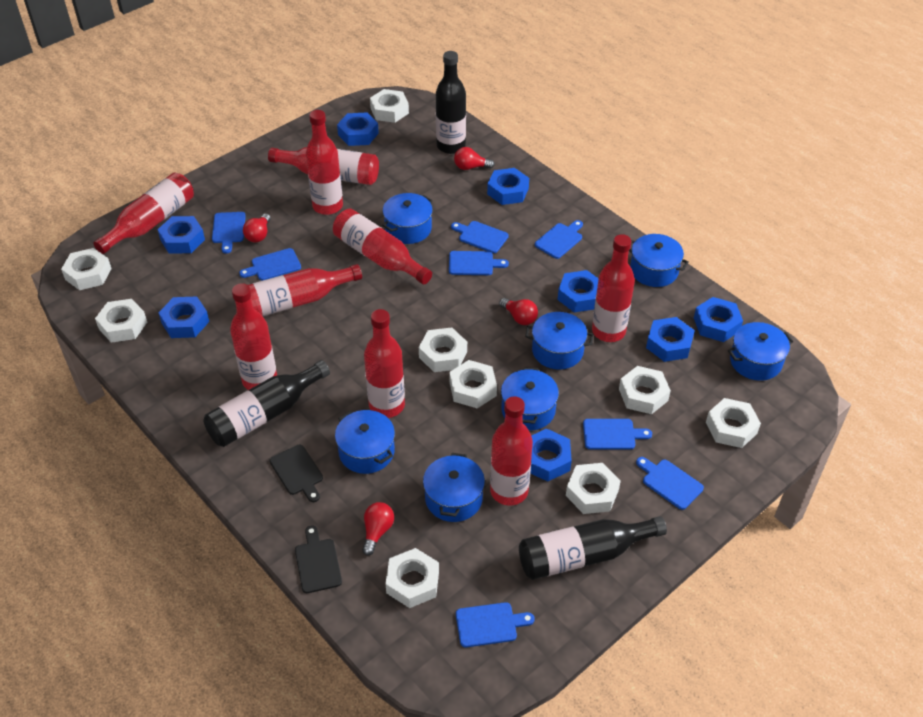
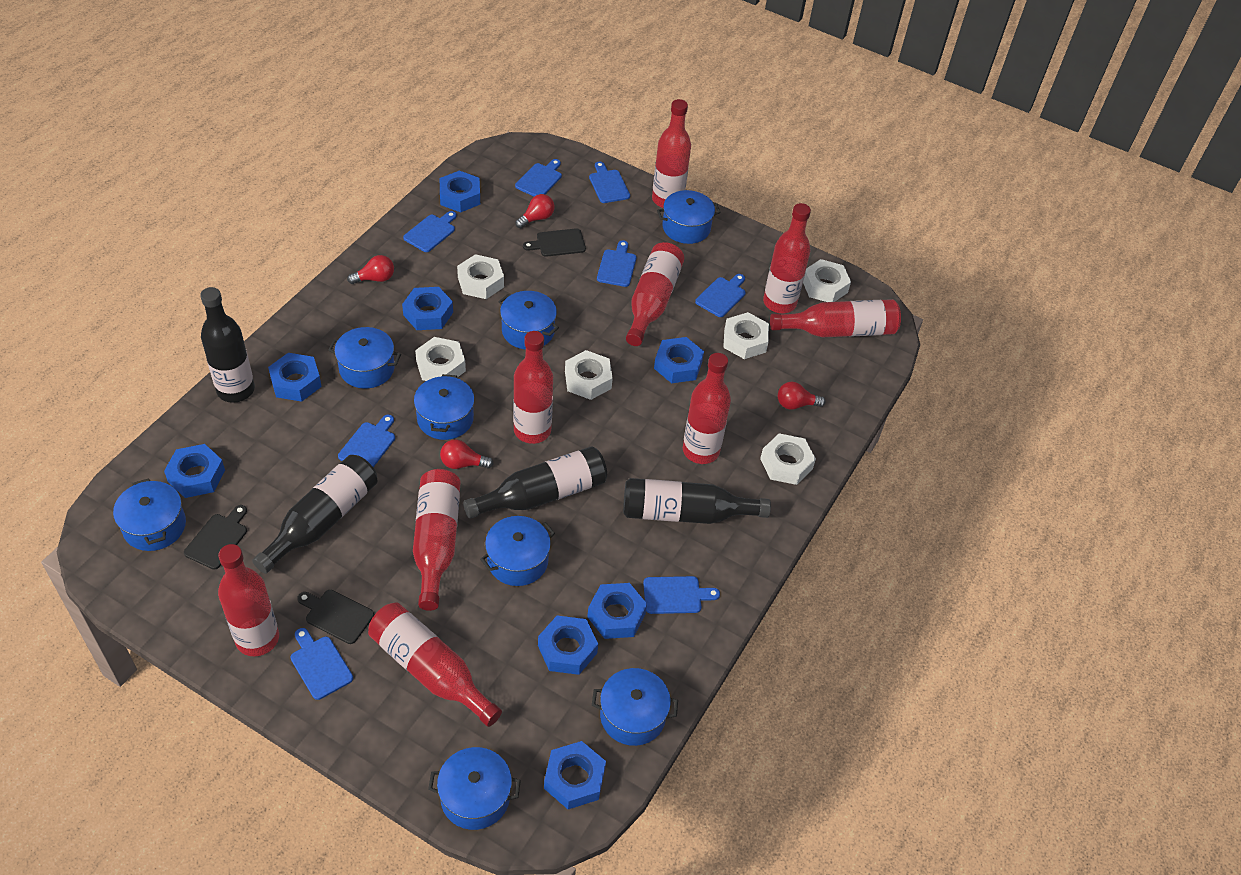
black bottle: [203,360,330,447] [436,51,466,154] [519,516,667,580] = 3 -> [200,287,255,403] [252,455,377,574] [463,446,607,519] [623,478,771,524] = 4
black cutting board: [270,445,323,502] [295,526,342,593] = 2 -> [184,505,247,569] [297,590,374,644] [523,228,586,257] = 3
blue pot: [335,410,395,474] [382,193,433,244] [423,453,485,522] [501,367,559,431] [525,312,593,370] [629,234,689,287] [728,322,793,381] = 7 -> [113,478,186,551] [328,327,401,388] [414,374,475,440] [428,747,521,830] [480,516,555,586] [498,291,559,349] [592,668,678,746] [657,190,721,244] = 8
white nut: [61,248,112,290] [95,299,147,343] [370,89,409,123] [386,548,439,608] [419,328,467,372] [450,360,497,409] [566,463,621,514] [619,366,671,414] [706,398,761,448] = 9 -> [415,337,466,381] [457,254,504,299] [565,350,613,400] [723,312,769,359] [760,433,816,485] [803,259,851,302] = 6

